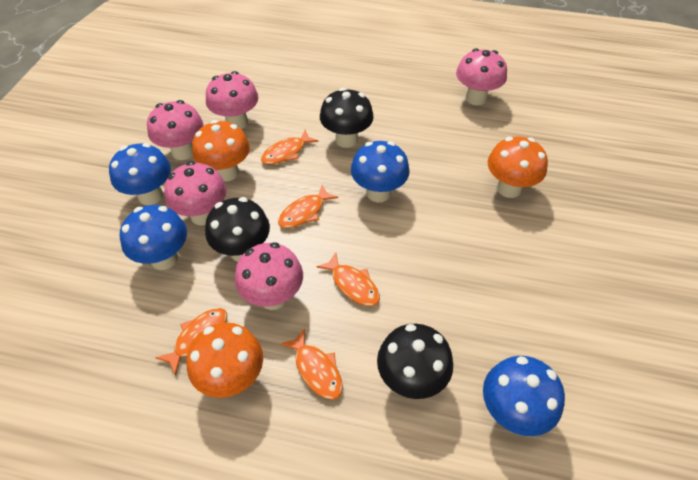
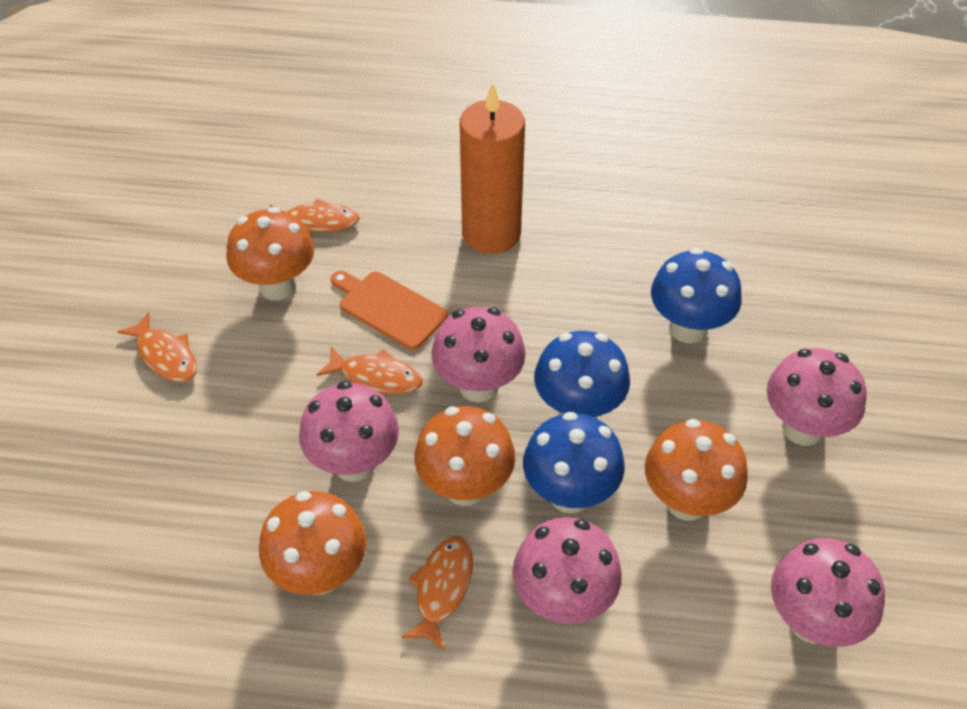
black mushroom: [205,197,270,262] [320,88,374,148] [377,324,453,399] = 3 -> none = 0
blue mushroom: [109,143,171,205] [120,205,187,270] [351,141,410,202] [483,356,565,436] = 4 -> [523,412,625,514] [534,331,630,419] [651,248,742,344] = 3
orange candle: none = 0 -> [460,83,525,254] = 1
orange cutting board: none = 0 -> [331,271,448,350] = 1
orange fish: [155,308,227,376] [261,130,319,165] [278,185,338,228] [280,328,343,400] [316,252,380,306] = 5 -> [117,312,197,382] [270,198,360,232] [317,347,422,394] [401,536,473,650] = 4
orange mushroom: [186,322,263,398] [192,120,250,181] [488,136,548,198] = 3 -> [226,207,314,300] [259,491,367,595] [414,406,515,506] [645,419,748,521] = 4

